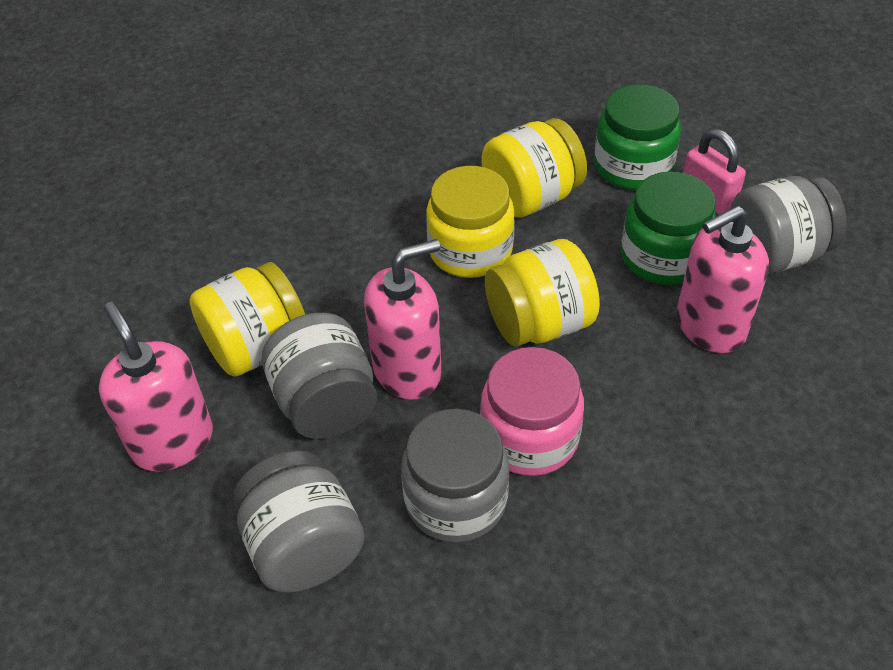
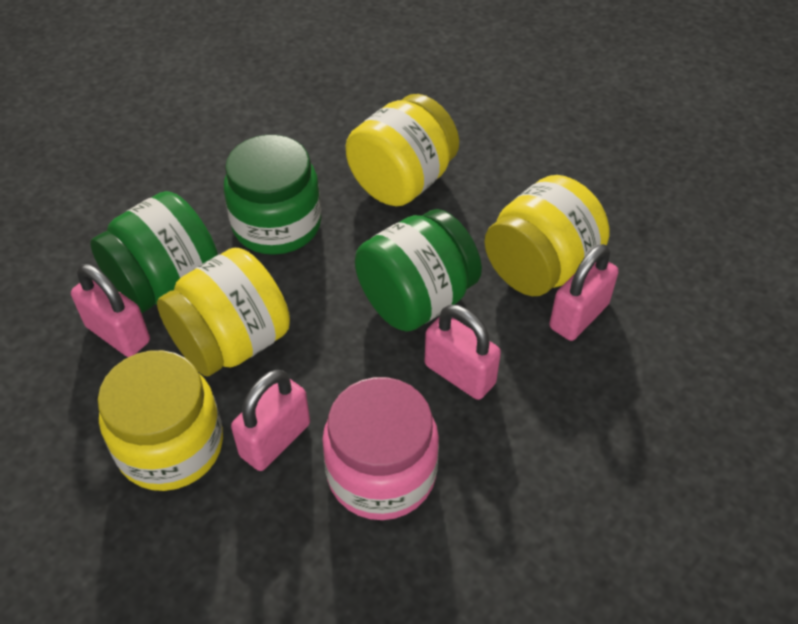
green jar: [594,84,681,190] [621,171,716,285] = 2 -> [90,191,218,313] [224,135,321,255] [355,209,482,332] = 3
grey jar: [233,450,365,593] [262,313,377,439] [401,409,509,543] [730,175,847,274] = 4 -> none = 0
pink padlock: [683,129,746,215] = 1 -> [71,264,150,357] [231,370,310,471] [425,305,501,400] [549,244,619,341] = 4
pink soap dispenser: [99,302,213,472] [364,239,442,400] [677,206,769,353] = 3 -> none = 0

